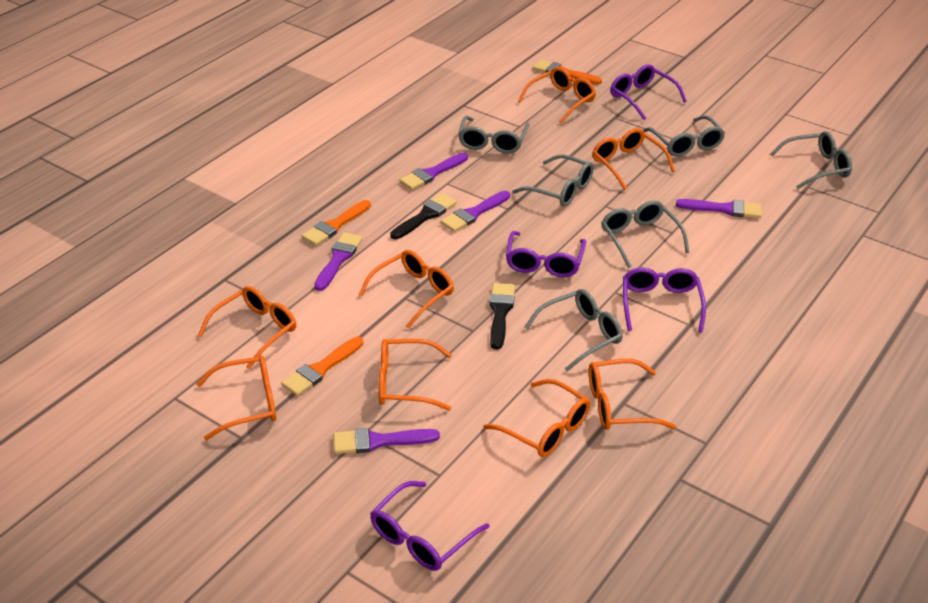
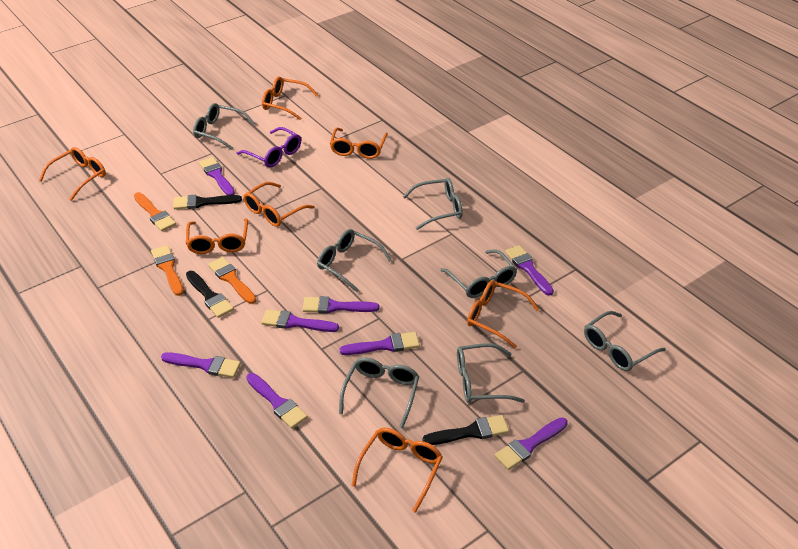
black brush: [390,193,457,239] [490,283,515,349] = 2 -> [173,195,242,209] [186,271,234,318] [422,415,509,445] = 3
grey glasses: [458,116,530,153] [512,154,594,207] [524,289,623,372] [601,200,689,268] [643,115,725,157] [770,131,852,189] = 6 -> [193,103,255,150] [317,229,391,292] [339,357,419,429] [403,178,463,230] [440,249,517,298] [457,343,525,403] [584,311,666,371] = 7
orange glasses: [196,356,276,440] [198,286,296,369] [359,250,454,328] [379,339,452,411] [483,379,590,457] [518,67,596,124] [589,359,676,430] [592,128,675,190] = 8 -> [39,147,106,201] [186,218,248,254] [243,182,315,227] [262,76,318,120] [330,128,388,159] [351,428,443,513] [467,280,540,349] = 7
purple brush: [314,232,363,291] [333,428,440,454] [399,153,468,190] [441,191,510,232] [676,199,762,218] = 5 -> [161,352,241,378] [199,157,235,195] [246,373,308,429] [261,309,339,332] [303,296,379,314] [340,332,420,355] [495,417,568,470] [505,245,554,296] = 8
purple glasses: [370,481,490,571] [506,231,586,277] [610,64,687,120] [623,267,706,333] = 4 -> [237,127,301,168] = 1

